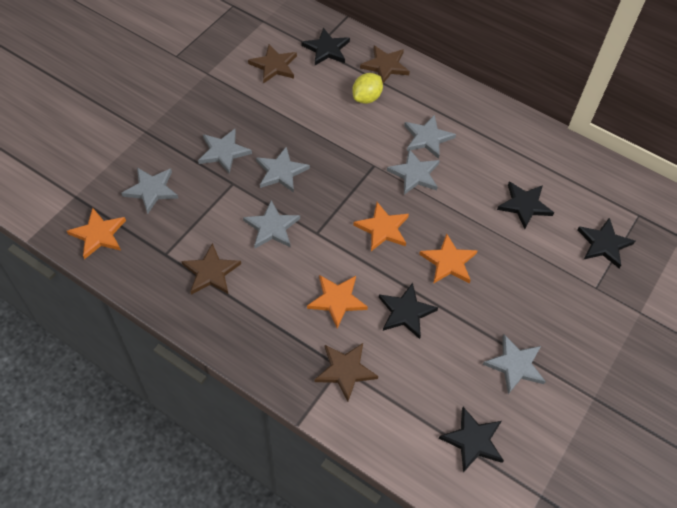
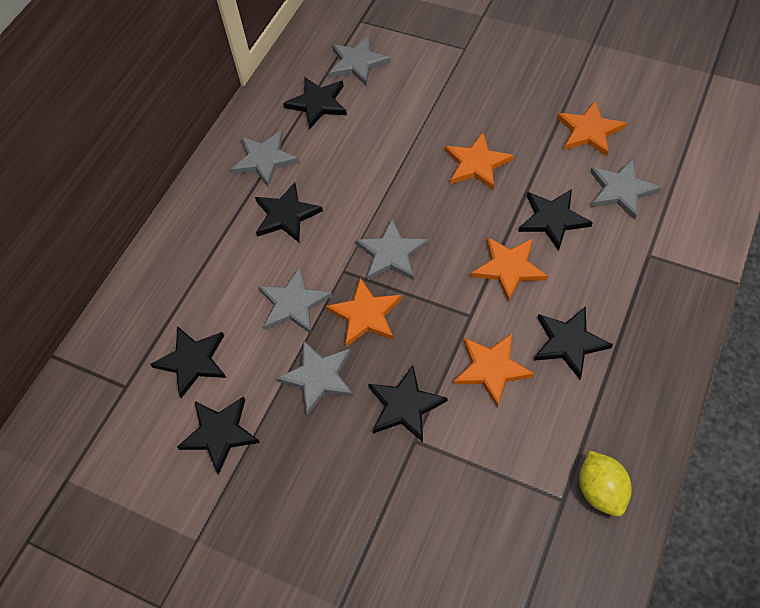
black star: [302,28,350,65] [379,283,438,339] [439,407,504,473] [497,182,554,229] [577,218,635,268] = 5 -> [150,326,226,398] [177,396,260,475] [255,182,323,242] [283,77,347,129] [368,366,447,442] [518,189,593,251] [534,306,613,379] = 7
brown star: [181,243,241,295] [248,44,297,84] [315,343,378,401] [360,45,410,83] = 4 -> none = 0
grey star: [121,168,179,214] [198,129,252,174] [243,200,300,248] [256,147,310,193] [387,149,440,195] [404,115,456,159] [483,335,546,394] = 7 -> [231,130,299,187] [259,267,332,334] [276,340,354,415] [329,36,391,86] [355,219,428,280] [590,159,662,220] = 6
orange star: [67,208,126,259] [307,275,368,328] [353,202,409,251] [419,234,478,284] = 4 -> [326,278,401,347] [445,133,514,190] [454,333,534,408] [471,237,548,302] [557,101,627,156] = 5

